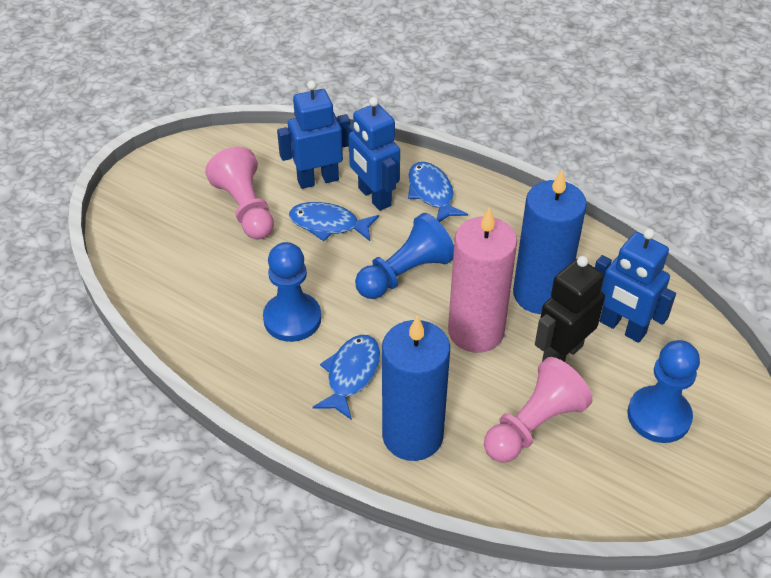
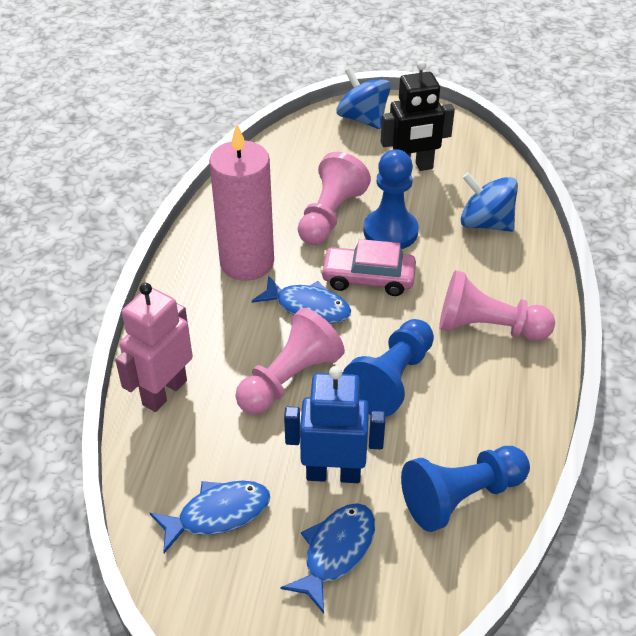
blue candle: [382,316,450,461] [513,170,587,314] = 2 -> none = 0
blue robot: [277,80,350,189] [348,97,400,211] [595,228,676,343] = 3 -> [284,366,386,483] = 1
blue spinning top: none = 0 -> [336,68,391,129] [461,172,518,232] = 2
pink car: none = 0 -> [320,239,416,296] = 1
pink pawn: [205,147,274,239] [484,357,593,463] = 2 -> [235,308,345,414] [298,152,371,245] [439,270,555,341] = 3
pink robot: none = 0 -> [115,283,193,412] = 1

